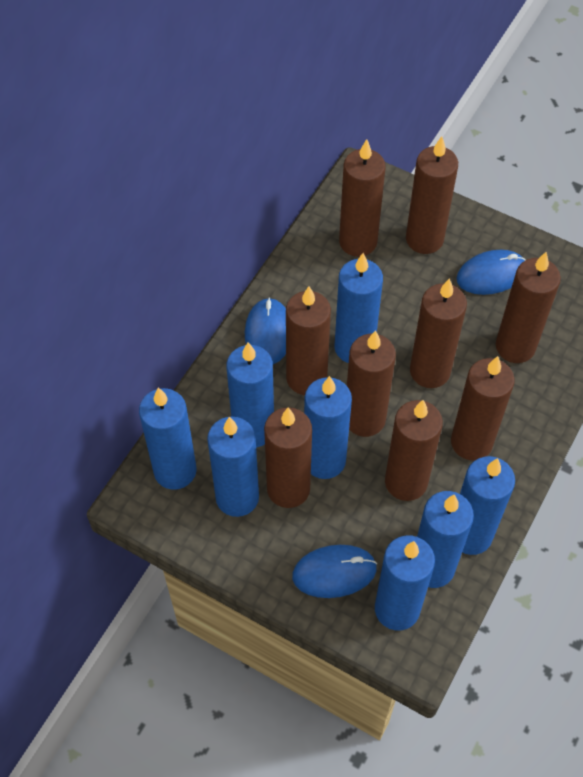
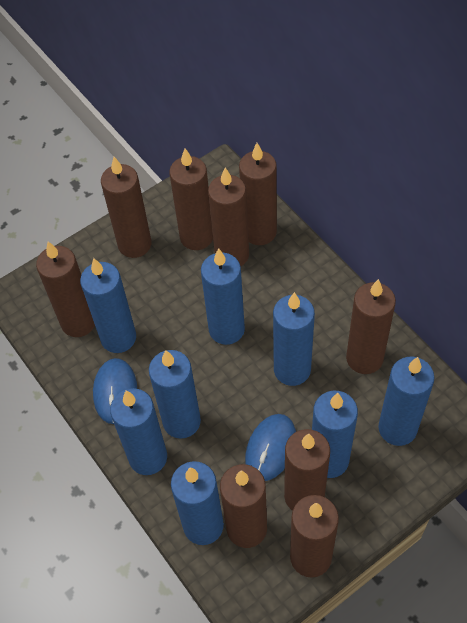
blue mouse: [245,297,286,364] [292,545,377,598] [456,250,526,295] = 3 -> [93,358,137,424] [245,414,296,481] = 2

